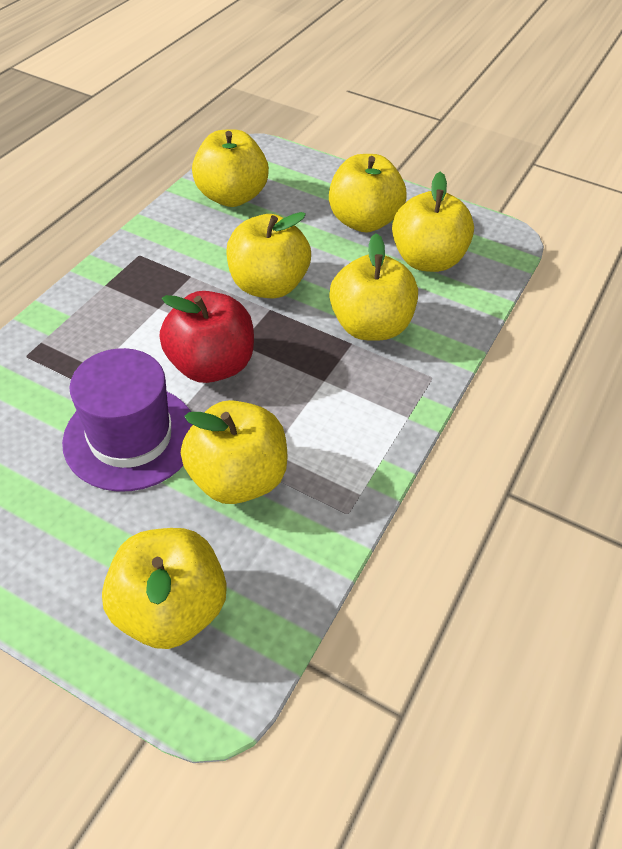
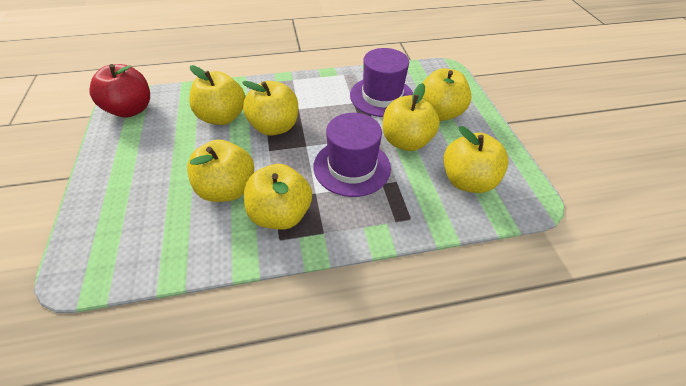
purple hat: [62,348,192,492] = 1 -> [313,113,391,197] [350,48,413,117] = 2

